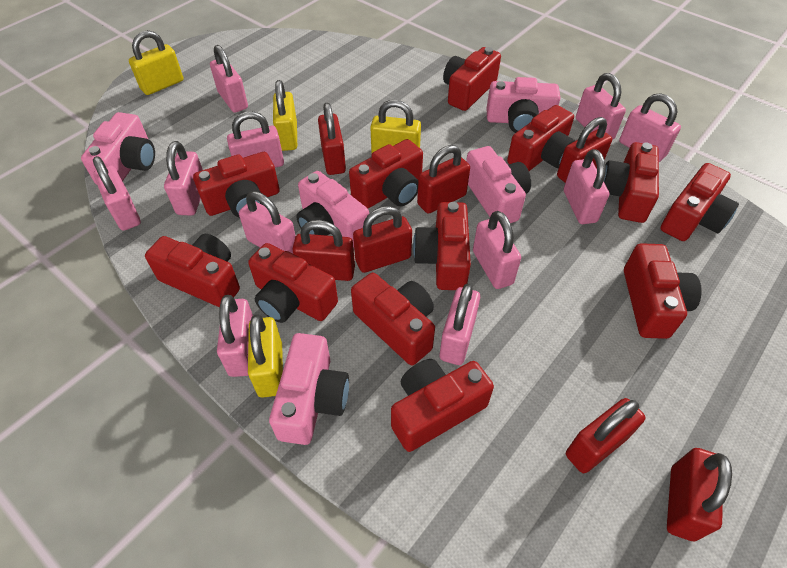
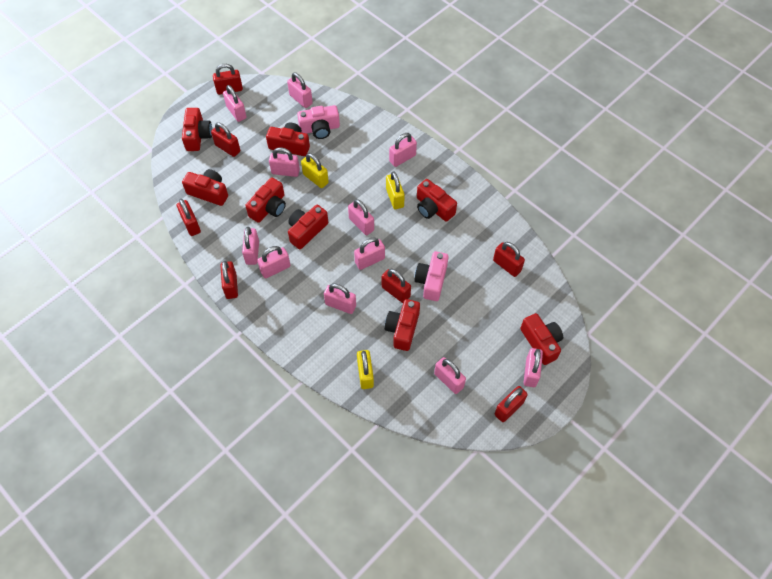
pink camera: [81,112,155,185] [269,333,349,445] [296,171,369,248] [466,146,531,223] [487,77,560,133] = 5 -> [297,105,340,139] [414,251,449,301] = 2
red camera: [145,234,240,308] [193,152,280,218] [248,243,338,323] [349,139,423,208] [351,273,435,365] [391,359,494,452] [413,202,471,290] [443,47,501,111] [507,105,575,171] [604,142,659,223] [624,243,702,339] [660,163,739,241] = 12 -> [182,108,212,151] [182,169,228,206] [245,178,286,223] [266,122,310,156] [288,205,328,249] [384,299,420,351] [417,179,457,222] [520,313,563,365] = 8
yellow padlock: [129,30,184,95] [248,314,283,398] [273,80,297,151] [370,100,421,153] = 4 -> [301,153,329,188] [357,350,374,389] [386,172,405,209] = 3

